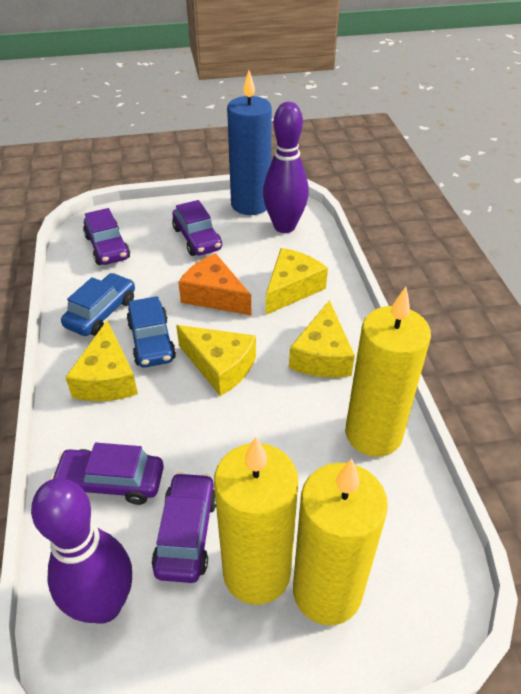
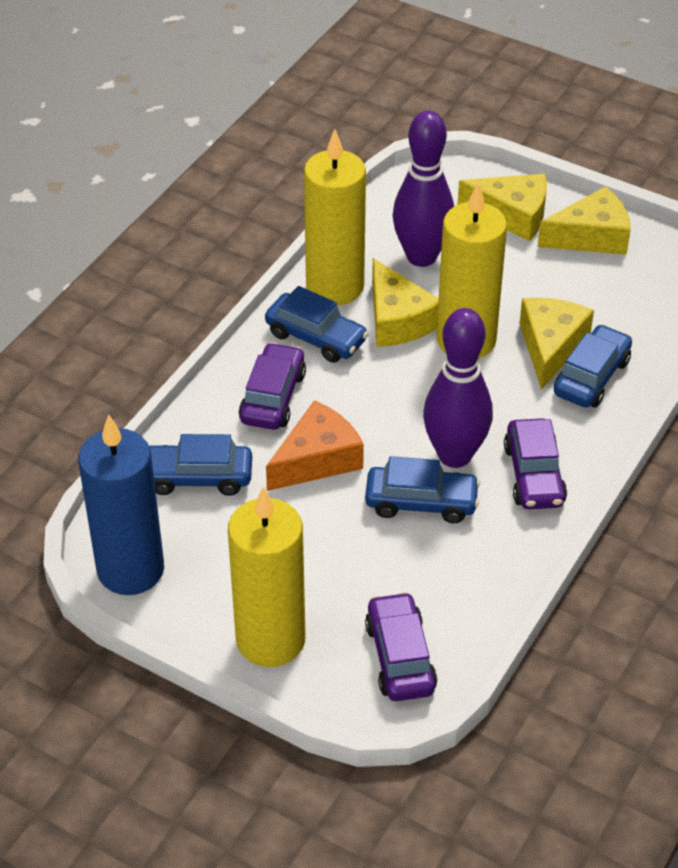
blue car: [61,273,135,336] [126,296,176,368] = 2 -> [149,434,252,496] [265,286,369,363] [365,456,480,523] [554,324,632,408] = 4
purple car: [51,443,164,505] [83,208,130,265] [152,472,216,583] [172,200,222,256] = 4 -> [239,342,306,430] [365,592,437,701] [504,418,567,509] = 3

